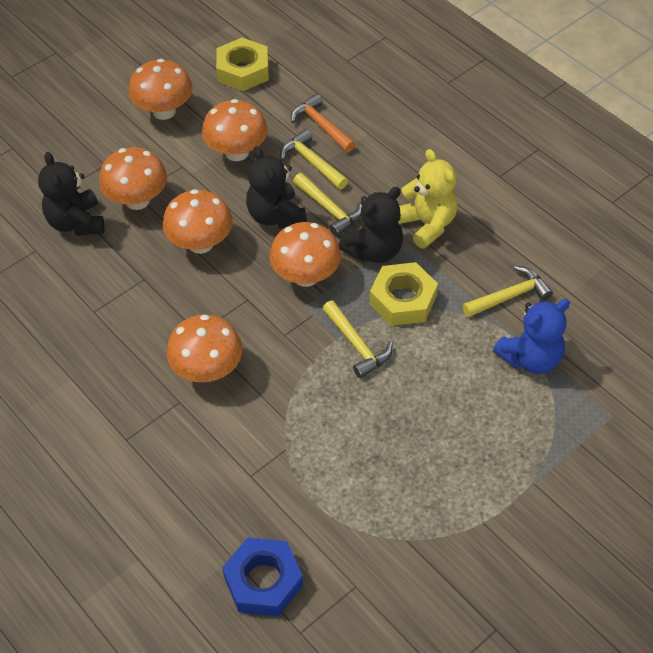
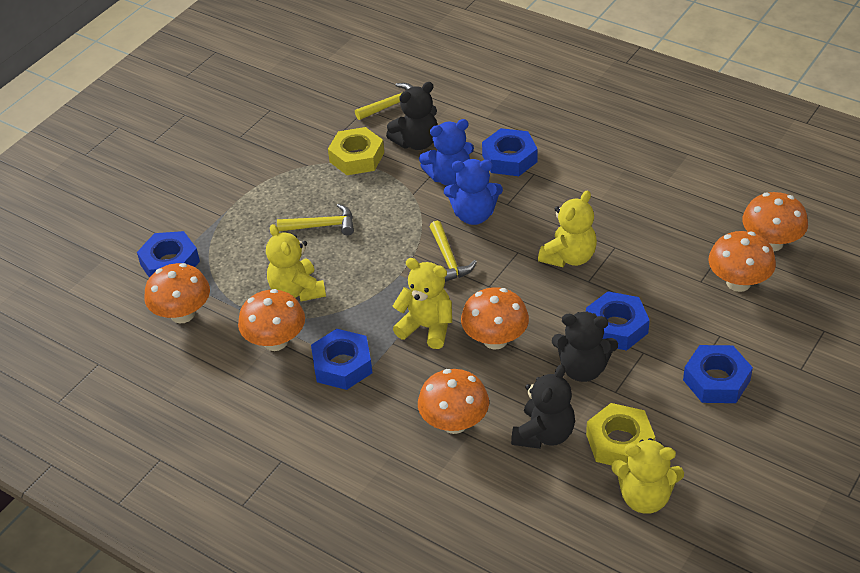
blue nut: [222,537,303,617] = 1 -> [137,231,200,278] [311,329,372,390] [482,128,538,176] [586,291,650,351] [683,345,753,403] = 5
blue teddy bear: [493,299,570,374] = 1 -> [419,119,474,186] [444,159,503,225] = 2
orange hammer: [291,94,355,153] = 1 -> none = 0
yellow hammer: [280,129,348,189] [293,173,361,237] [323,301,392,378] [463,266,553,317] = 4 -> [277,204,354,236] [355,83,414,120] [430,221,477,282] = 3
yellow teddy bear: [398,149,458,249] = 1 -> [266,224,326,301] [393,258,452,349] [538,190,597,267] [611,438,684,514] = 4

